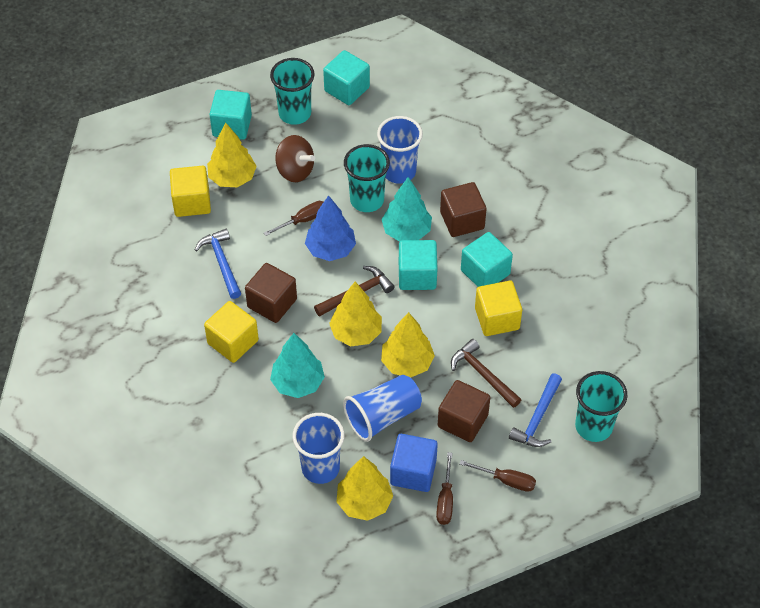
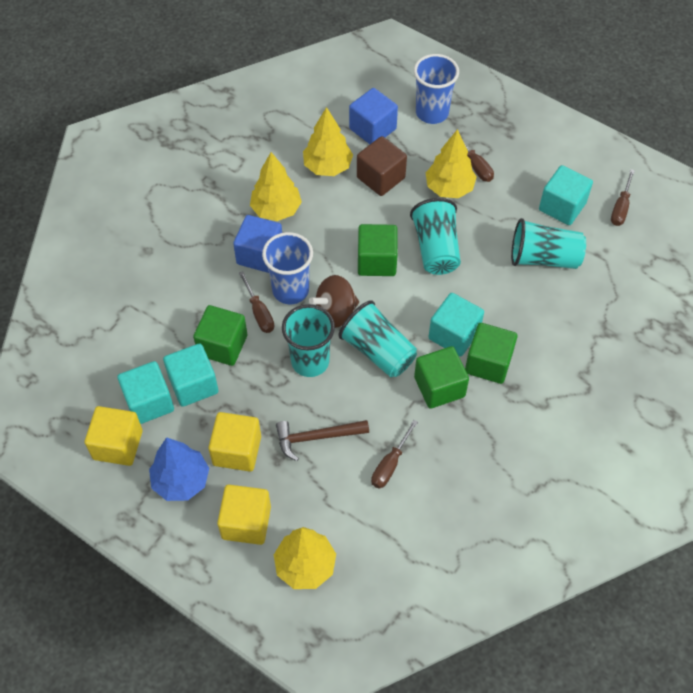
blue cube: [390,434,438,492] = 1 -> [233,215,282,273] [349,88,398,144] = 2
blue cup: [293,413,344,484] [343,375,422,442] [377,116,423,184] = 3 -> [262,232,313,304] [414,54,459,124] = 2
blue hammer: [195,229,241,299] [509,374,562,447] = 2 -> none = 0
brown cube: [245,263,297,323] [438,380,490,442] [440,182,487,237] = 3 -> [357,136,407,196] = 1
brown hammer: [314,266,395,317] [451,339,521,408] = 2 -> [276,420,369,461] = 1
brown screwdriver: [264,201,324,236] [436,452,453,525] [460,460,536,492] = 3 -> [239,271,274,333] [371,420,418,489] [452,131,494,182] [611,169,635,226] = 4
green cube: none = 0 -> [193,305,247,366] [358,224,398,276] [414,346,469,409] [465,323,517,384] = 4
turquoise cup: [270,58,315,125] [344,144,390,212] [575,371,627,442] = 3 -> [282,304,335,377] [338,301,417,377] [410,198,461,275] [511,218,586,269] = 4
turquoise tree: [270,333,325,398] [381,177,432,242] = 2 -> none = 0

